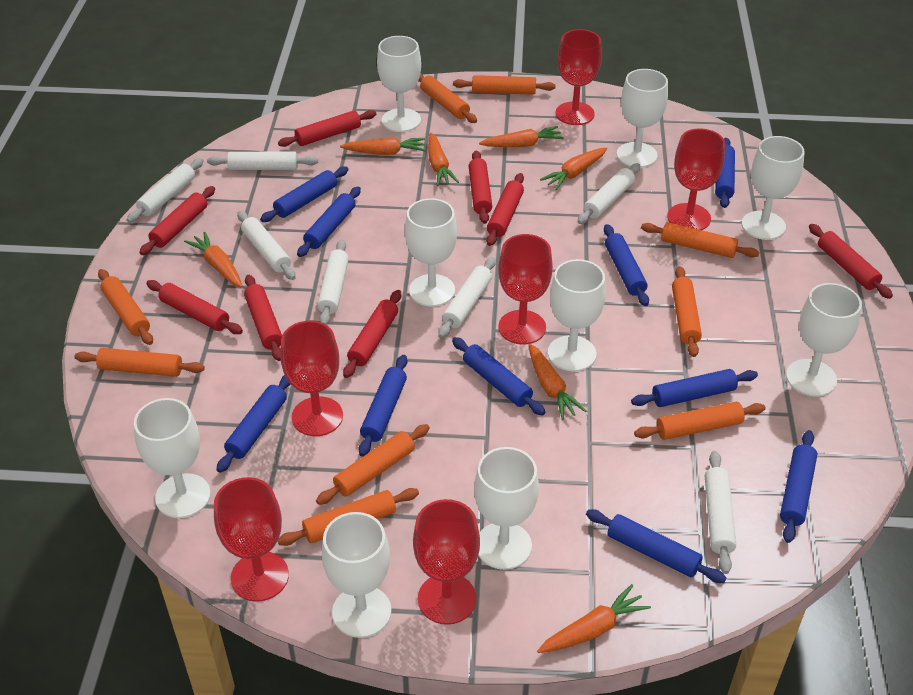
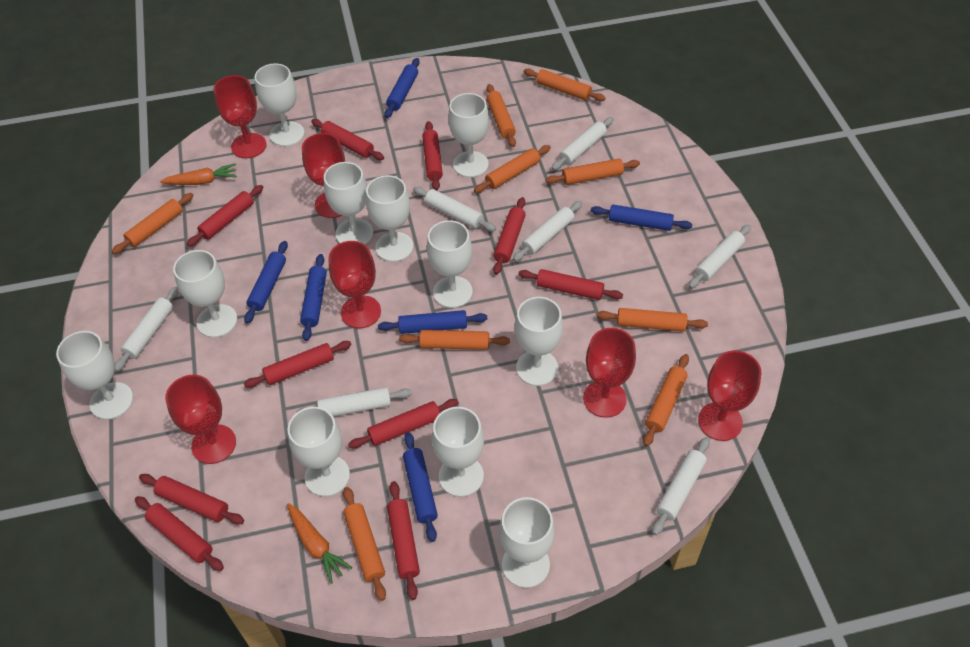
blue rolling pin: [217,375,290,473] [260,166,349,222] [297,187,361,257] [359,355,408,457] [452,337,545,416] [586,509,726,583] [604,224,649,306] [631,369,758,407] [715,138,735,208] [780,430,817,543] = 10 -> [244,241,288,324] [300,254,327,341] [378,310,487,334] [385,58,420,118] [403,432,438,542] [591,205,692,231] = 6
orange carrot: [184,232,242,287] [340,137,426,155] [428,133,459,186] [479,126,564,147] [529,344,587,420] [537,584,651,653] [540,148,607,190] = 7 -> [160,163,237,185] [287,503,352,584] = 2
red rolling pin: [139,186,215,255] [146,280,243,334] [244,275,282,361] [278,110,376,147] [343,290,401,378] [469,151,492,224] [486,173,524,246] [809,224,893,299] = 8 -> [135,496,224,571] [139,474,244,524] [187,185,263,247] [244,341,351,388] [311,119,384,160] [348,399,459,449] [387,481,420,600] [422,121,443,191] [493,197,526,274] [518,269,623,300] = 10
white goblet: [134,398,211,518] [322,512,391,638] [377,36,421,132] [405,198,457,307] [474,447,539,570] [548,259,606,372] [617,69,668,168] [742,136,805,240] [786,283,862,396] = 9 -> [56,331,133,420] [173,250,237,337] [255,63,304,146] [288,407,350,497] [324,162,373,244] [366,175,413,262] [427,220,473,308] [432,407,484,497] [448,93,489,177] [499,497,555,588] [515,297,563,386] = 11

